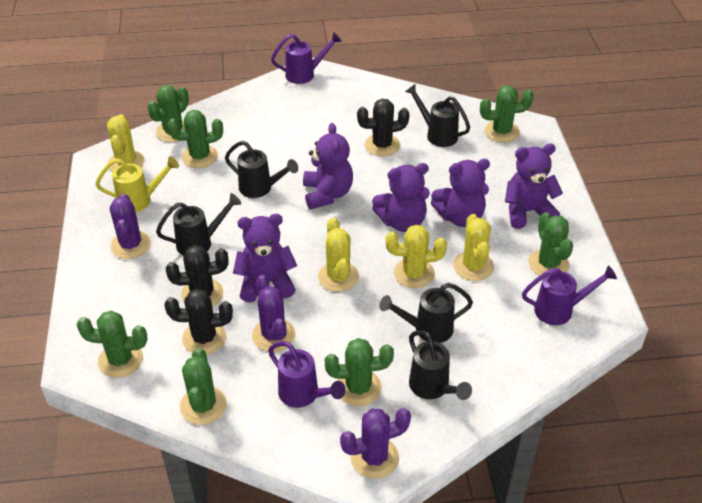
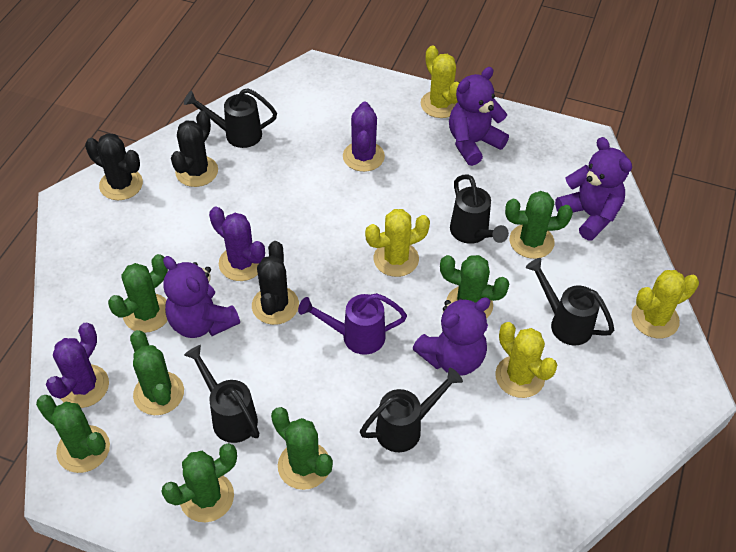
purple teddy bear: [233,214,297,303] [303,123,353,210] [372,163,430,232] [431,159,490,227] [505,144,563,229] = 5 -> [163,256,240,338] [413,297,490,376] [449,67,509,166] [555,137,632,241] = 4
purple watering can: [268,341,346,408] [271,32,342,84] [522,265,617,325] = 3 -> [298,293,407,355] = 1
yellow watering can: [95,156,179,212] = 1 -> none = 0

